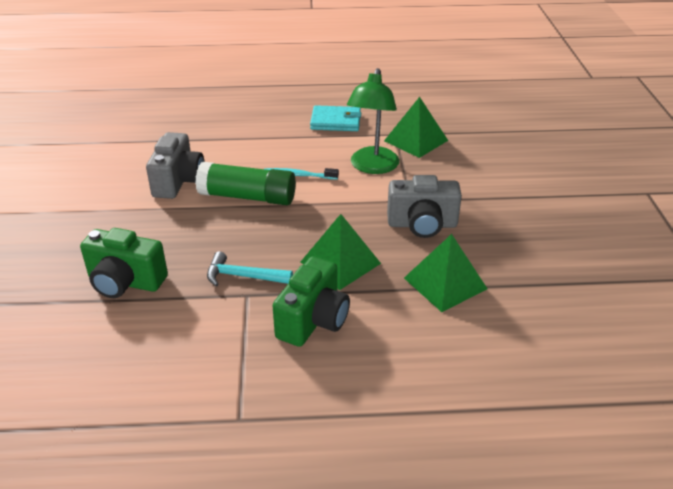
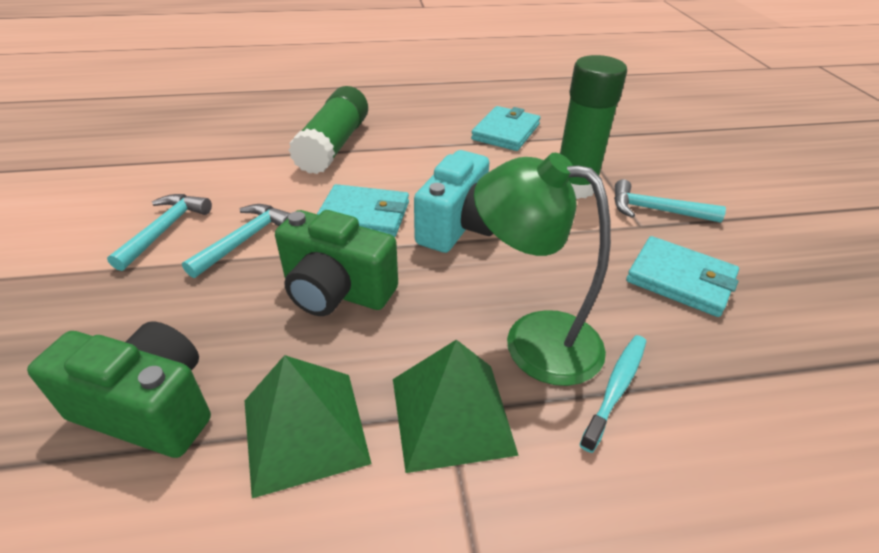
green glue stick: [195,162,296,205] = 1 -> [289,86,368,174] [560,55,627,199] = 2
green pyramid: [301,214,381,290] [384,97,448,158] [404,234,487,312] = 3 -> [245,355,371,498] [393,340,519,473] = 2
grey camera: [146,132,205,199] [387,175,462,238] = 2 -> none = 0
turquoise camera: none = 0 -> [414,150,493,253] = 1
turquoise hammer: [207,251,293,287] = 1 -> [107,194,212,271] [182,204,290,278] [614,179,726,222] = 3
turquoise wallet: [310,105,361,131] = 1 -> [317,184,409,237] [471,106,540,151] [626,236,739,317] = 3

